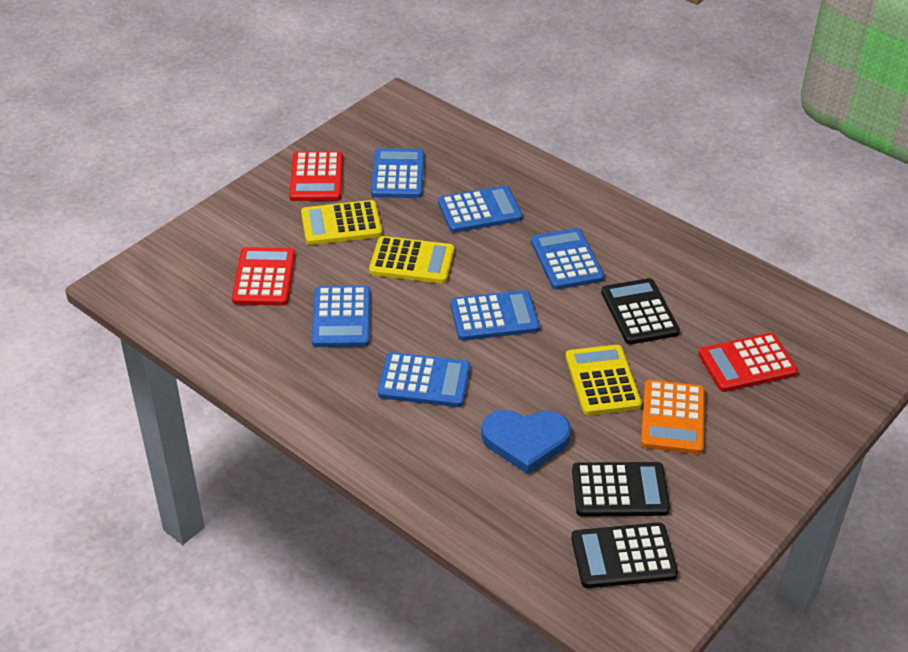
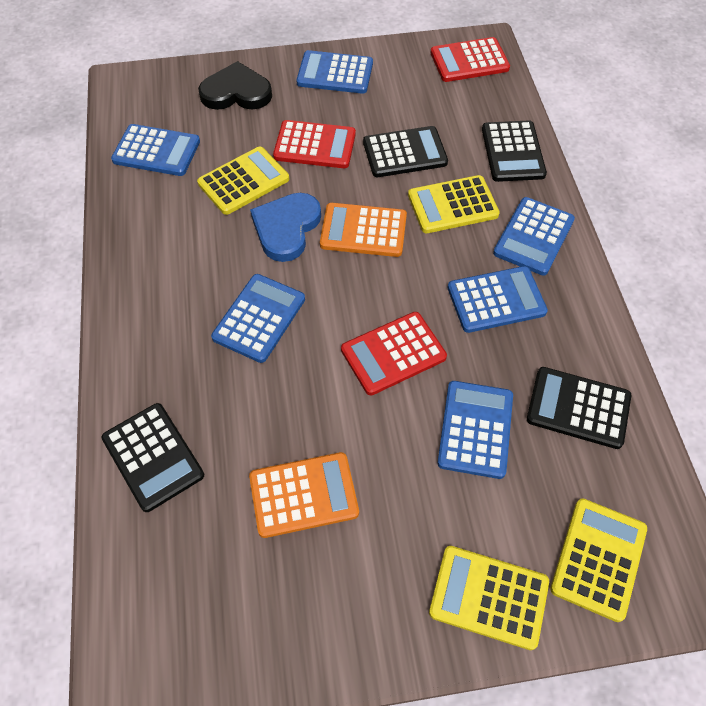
black calculator: [571,522,678,588] [572,462,670,517] [601,278,680,344] = 3 -> [101,403,204,512] [363,126,448,177] [482,120,547,182] [527,367,631,449] = 4
black heart: none = 0 -> [198,61,272,110] = 1
orange calculator: [641,380,705,454] = 1 -> [249,452,359,538] [320,203,407,257] = 2
yellow calculator: [301,200,382,245] [369,236,454,284] [566,345,642,415] = 3 -> [197,147,289,215] [408,175,500,233] [429,546,549,650] [550,498,647,622] = 4

